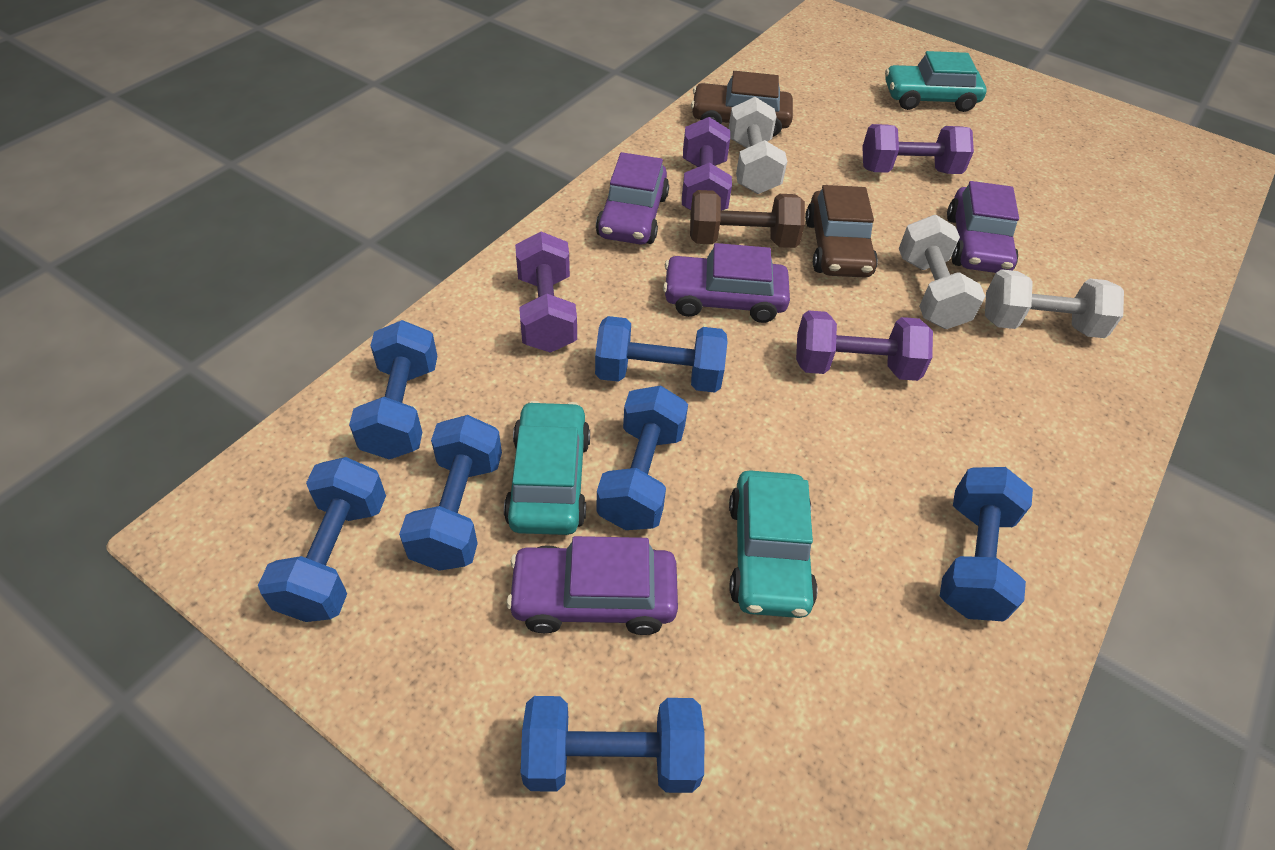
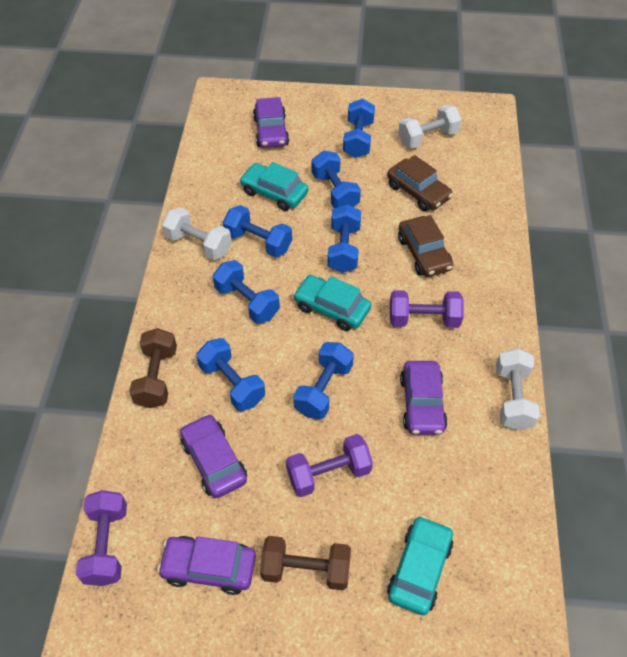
brown dumbbell: [690,190,805,248] = 1 -> [129,328,177,408] [260,536,351,590] = 2
purple dumbbell: [515,232,577,353] [682,117,732,210] [796,310,933,381] [862,124,974,174] = 4 -> [76,490,127,586] [286,434,373,497] [390,290,464,328] = 3

